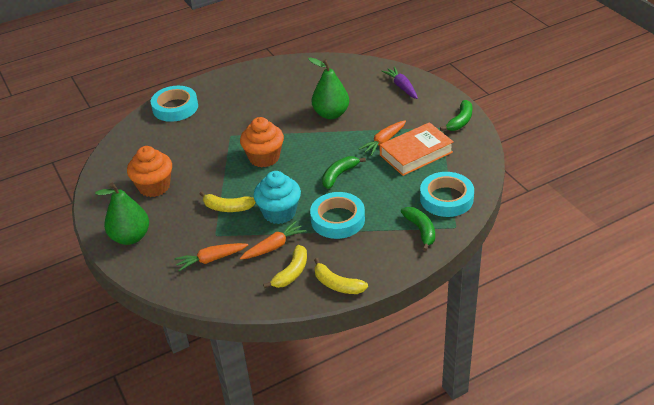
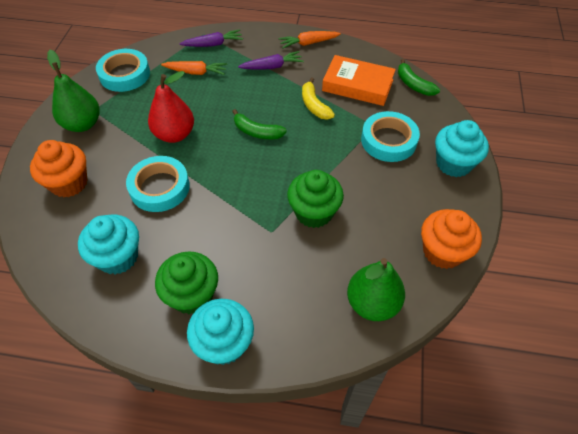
green banana: [322,156,366,189] [401,207,435,251] [440,100,472,131] = 3 -> [232,109,287,139] [398,59,440,96] = 2
green cupcake: none = 0 -> [155,251,218,314] [287,170,344,228] = 2
orange carrot: [174,243,248,271] [240,221,306,260] [359,120,406,156] = 3 -> [161,61,227,75] [278,31,341,49] = 2
purple carrot: [382,66,418,99] = 1 -> [179,29,243,47] [238,51,304,70] = 2
red pear: none = 0 -> [148,71,194,143] = 1
turquoise cupcake: [253,171,301,224] = 1 -> [78,214,139,275] [187,299,254,365] [435,120,489,177] = 3
yellow banana: [200,192,255,212] [263,245,307,288] [314,258,368,294] = 3 -> [302,77,335,120] = 1

